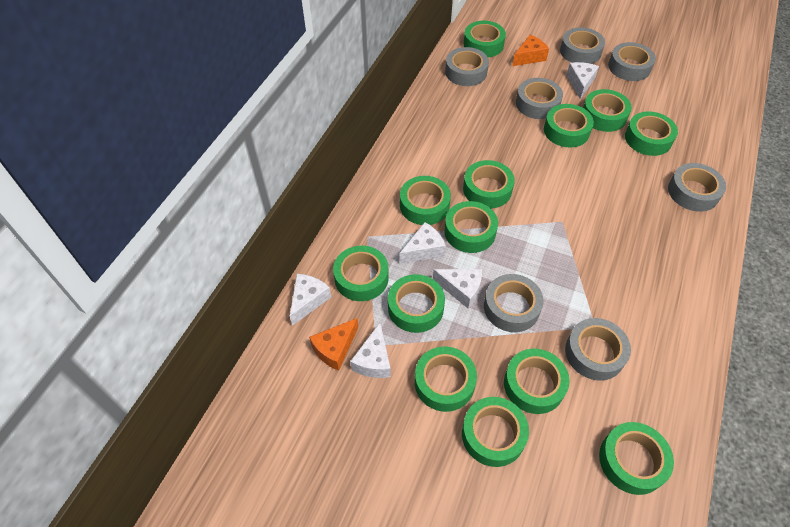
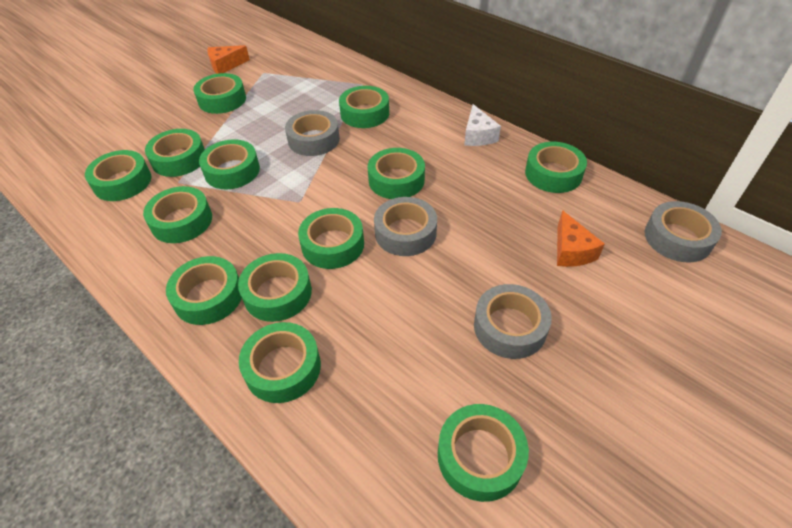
grey tape: [445,47,489,86] [484,274,544,332] [516,78,563,119] [560,27,605,64] [565,318,631,381] [608,42,656,81] [668,163,726,212] = 7 -> [285,110,340,156] [374,197,437,256] [474,284,552,359] [645,201,722,262] = 4
white cheese: [290,274,331,326] [350,323,391,378] [399,222,446,264] [433,269,482,308] [566,62,599,99] = 5 -> [464,104,501,146] = 1

